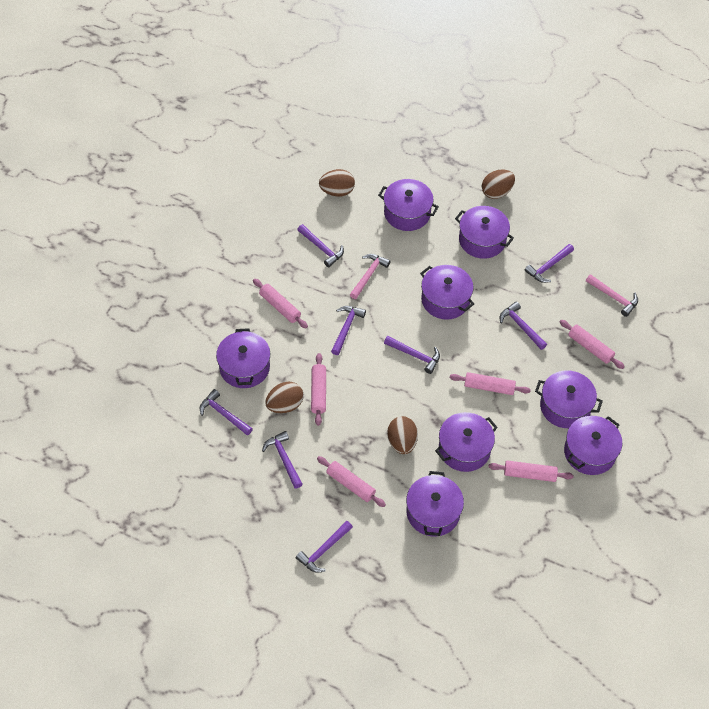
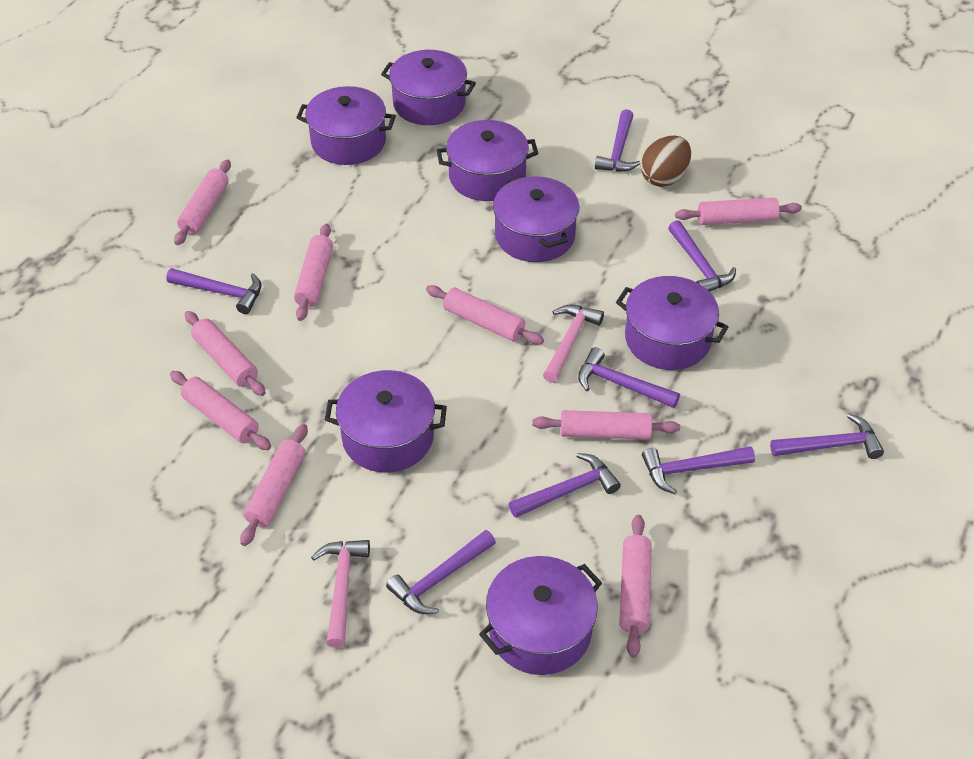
brown egg: [265,382,303,413] [319,169,355,197] [387,416,418,454] [482,169,515,199] = 4 -> [641,136,691,187] = 1
pink rolling pin: [253,279,308,328] [311,353,326,426] [317,456,386,507] [450,372,531,395] [488,460,574,482] [560,320,625,369] = 6 -> [170,371,271,450] [174,159,231,245] [185,311,266,396] [240,424,308,546] [294,224,333,321] [426,285,544,345] [532,410,680,440] [619,515,652,658] [675,198,802,225] = 9
purple pot: [216,328,270,388] [378,179,439,231] [406,471,464,536] [420,265,474,320] [435,412,498,472] [455,206,514,259] [535,370,603,428] [564,416,622,475] = 8 -> [296,86,396,165] [325,370,447,473] [381,50,476,125] [437,120,538,201] [479,556,602,675] [493,175,579,262] [616,276,728,370] = 7

